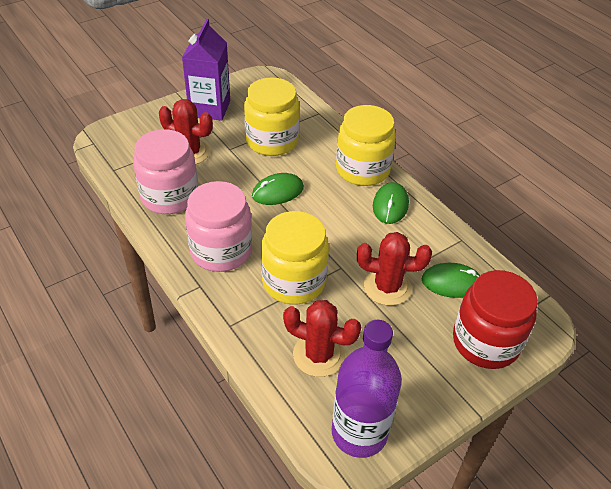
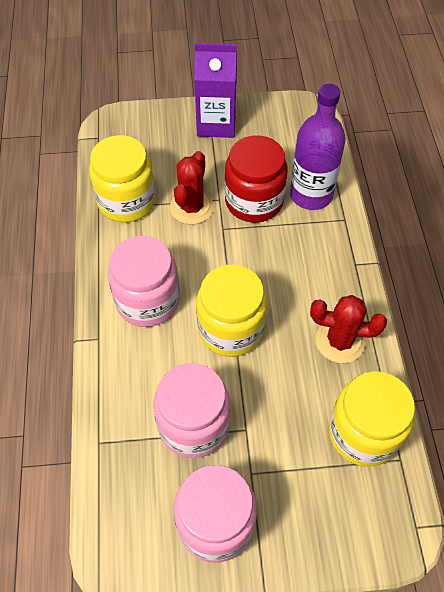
green mouse: [252,173,304,205] [373,182,409,224] [422,263,480,298] = 3 -> none = 0
pink jar: [133,129,198,214] [185,181,252,272] = 2 -> [108,236,180,327] [153,363,231,458] [173,465,257,563] = 3
red cactus: [159,99,213,164] [283,300,361,377] [357,232,432,306] = 3 -> [170,151,214,225] [310,295,387,363] = 2

